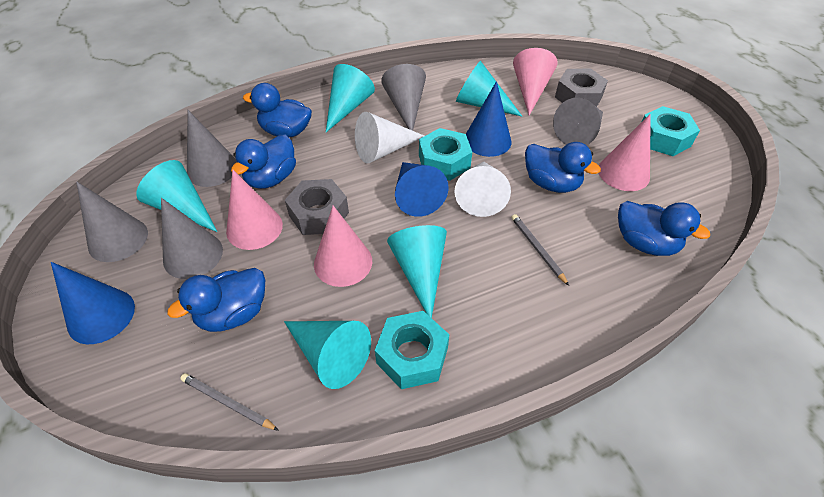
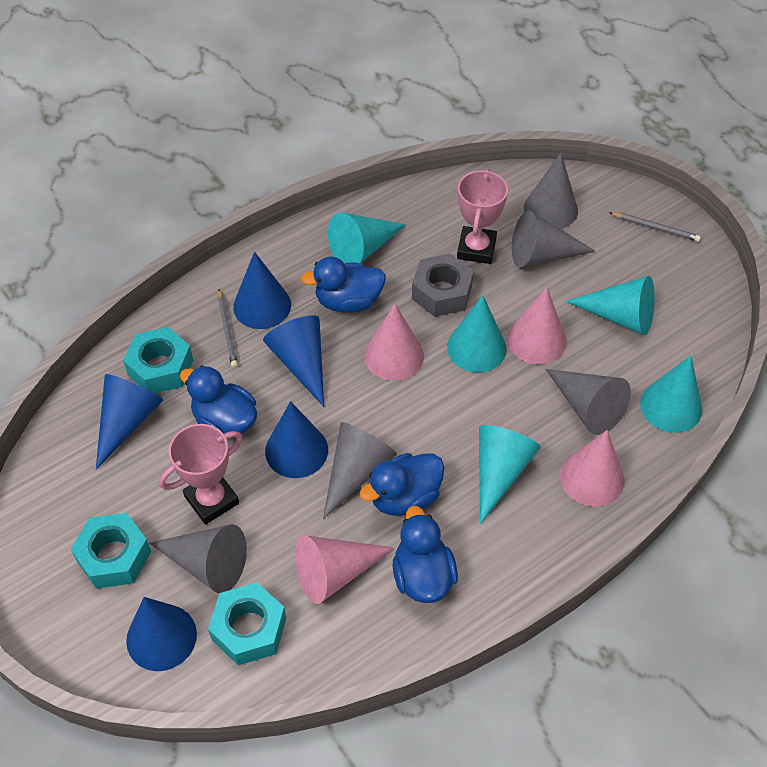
blue cone: [51,262,135,344] [395,162,449,217] [466,81,512,157] = 3 -> [96,374,163,470] [126,597,197,671] [233,252,291,329] [263,315,324,407] [265,401,328,478] = 5
blue duck: [167,268,265,332] [231,135,296,189] [243,83,312,137] [525,142,601,193] [618,201,710,256] = 5 -> [180,365,257,434] [301,257,386,313] [360,453,444,516] [393,506,458,603] = 4
grey nut: [285,179,349,235] [555,69,608,107] = 2 -> [412,253,474,317] = 1
pink trophy: none = 0 -> [159,424,243,525] [457,169,508,264] = 2
white cone: [355,112,424,163] [455,161,511,217] = 2 -> none = 0

